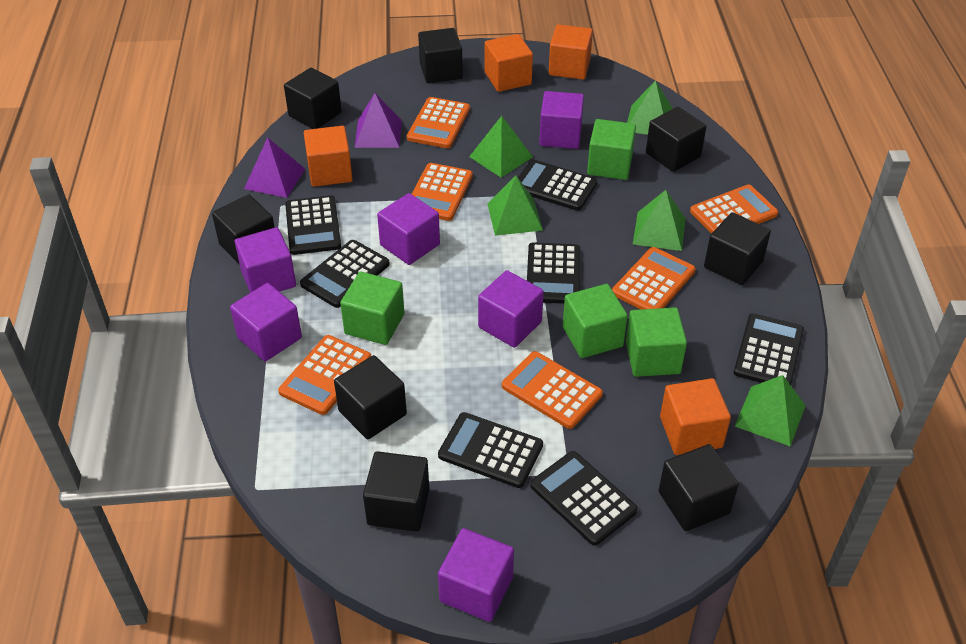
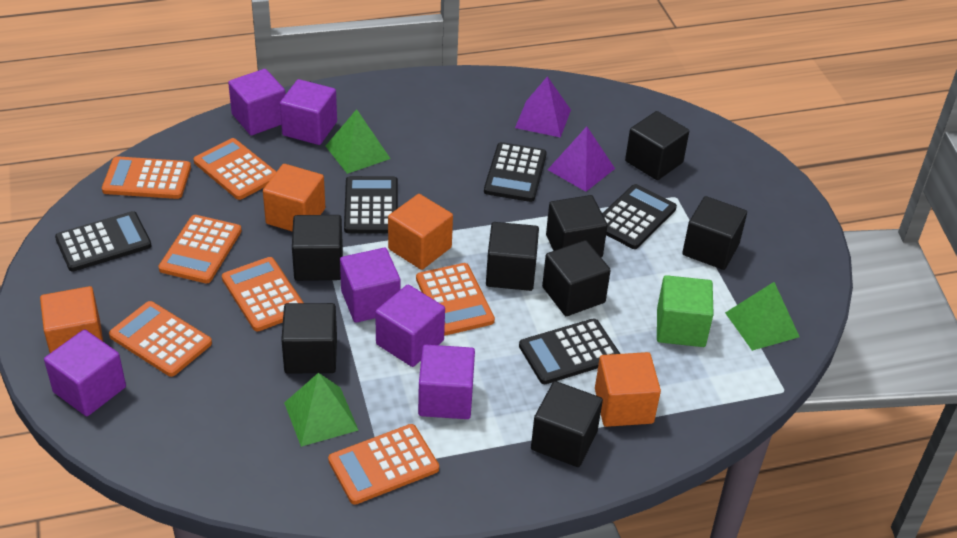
black calculator: [285,195,341,255] [300,240,390,308] [438,412,543,488] [518,159,597,211] [527,242,580,304] [530,451,638,546] [734,313,804,385] = 7 -> [55,211,152,272] [344,176,398,233] [484,142,547,202] [519,318,620,384] [602,184,677,249] = 5
green cube: [340,271,404,345] [563,284,628,358] [587,119,636,180] [626,307,687,377] = 4 -> [657,275,714,347] = 1
green pyramid: [469,116,533,178] [488,176,543,236] [627,80,673,135] [633,190,686,251] [735,375,806,447] = 5 -> [284,373,358,447] [326,109,390,174] [725,282,800,351] = 3
orange calculator: [278,335,371,415] [407,97,470,148] [412,163,473,221] [502,351,603,429] [612,247,696,309] [690,184,778,234] = 6 -> [102,156,191,199] [109,301,212,377] [158,215,242,283] [194,138,277,200] [222,257,304,331] [328,424,439,505] [416,263,495,336] = 7

